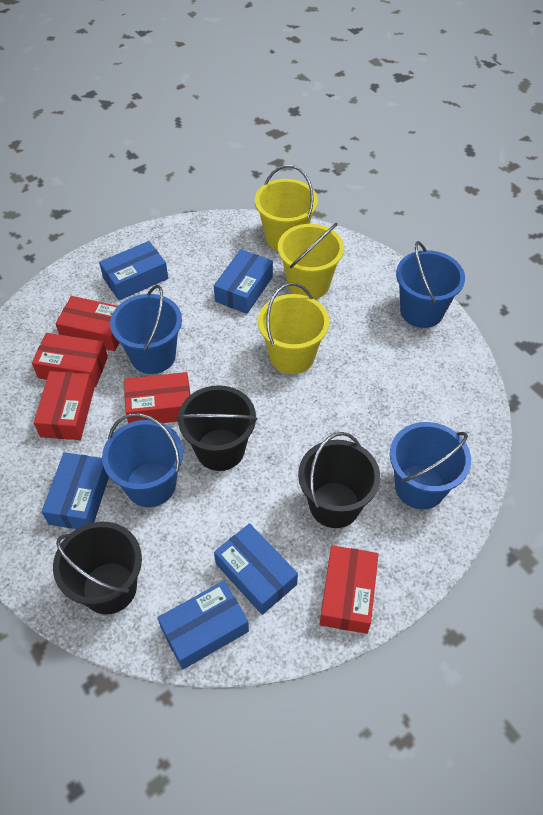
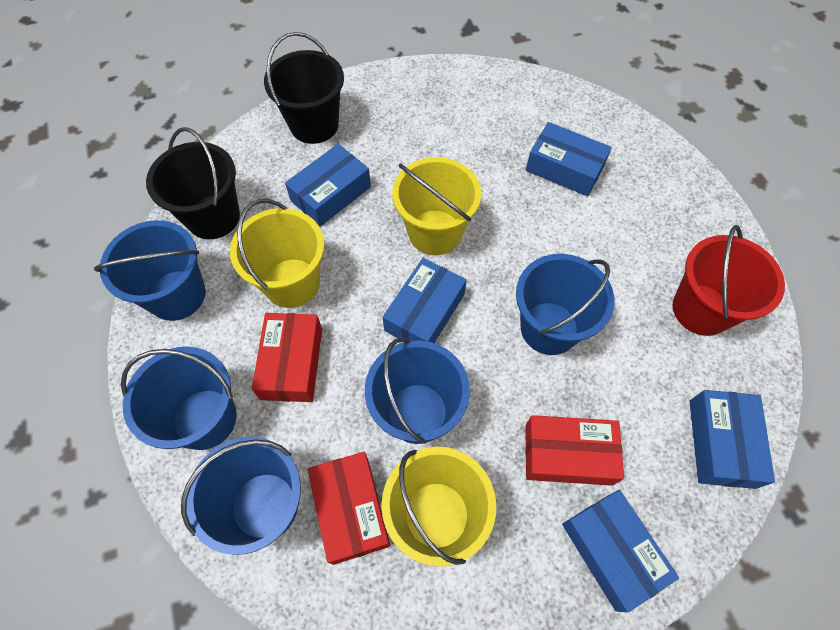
black bucket: [53,522,142,614] [177,385,258,471] [298,432,380,528] = 3 -> [146,127,240,239] [264,32,344,144] = 2
blue bucket: [102,413,183,507] [110,285,182,374] [390,422,471,510] [396,241,465,328] = 4 -> [94,220,206,321] [121,346,237,450] [181,437,301,555] [365,338,470,444] [516,254,615,355] = 5
red box: [32,333,108,387] [34,371,94,440] [55,296,120,351] [124,372,190,423] [320,545,379,634] = 5 -> [252,313,322,402] [308,452,390,565] [525,415,624,486] = 3
red bucket: none = 0 -> [673,225,785,336] = 1

